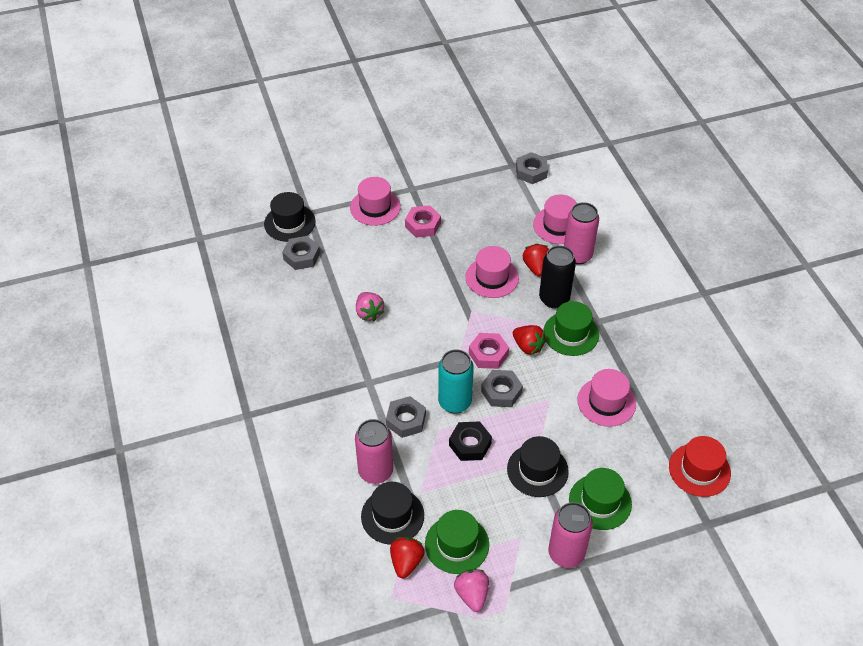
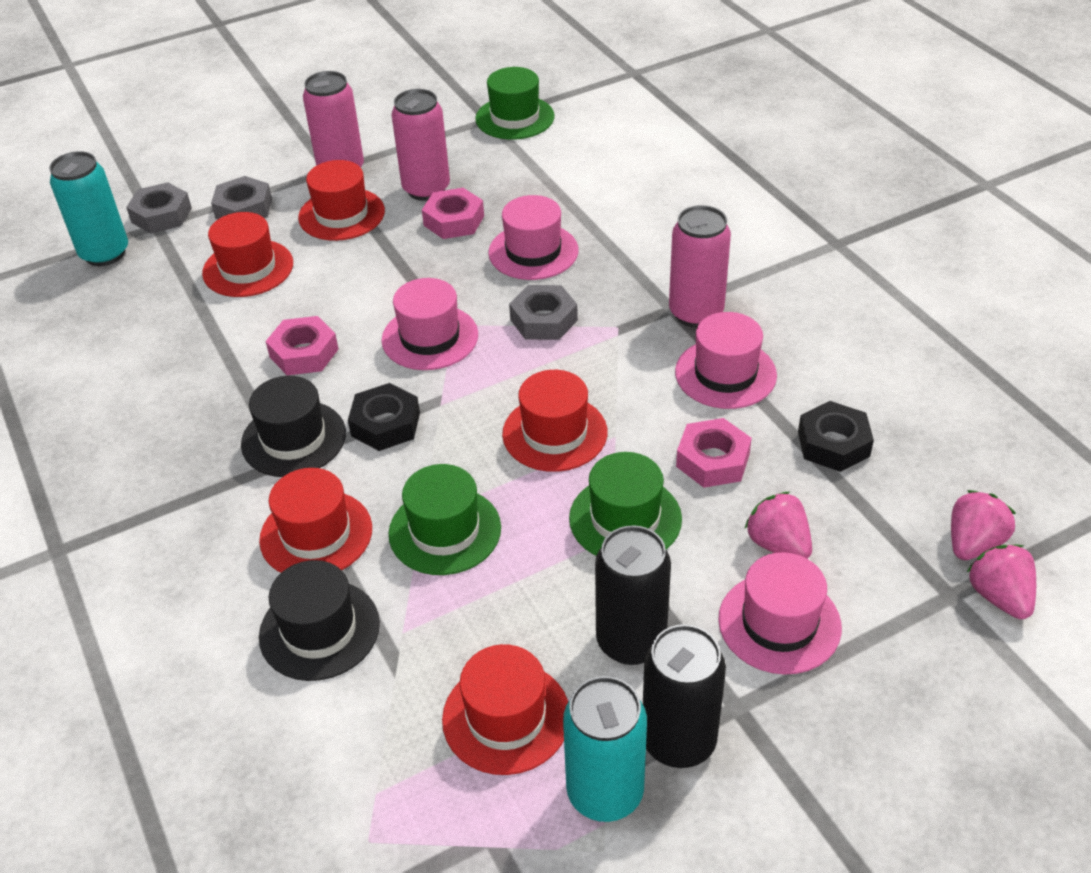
black can: [539,245,576,308] = 1 -> [595,525,671,665] [643,624,726,768] = 2
black hat: [264,192,316,242] [361,482,424,545] [507,436,569,497] = 3 -> [241,376,346,477] [259,560,380,681] = 2
black nut: [449,421,492,461] = 1 -> [348,383,420,451] [798,401,874,472] = 2
grey nut: [282,236,320,270] [386,396,426,438] [481,370,523,407] [516,152,548,184] = 4 -> [126,182,192,234] [211,176,272,219] [509,285,578,340] = 3
pink nut: [405,205,441,238] [469,333,509,369] = 2 -> [265,316,339,375] [422,188,484,239] [676,418,752,488] = 3
pink strawberry: [356,292,384,321] [454,569,489,612] = 2 -> [745,492,812,559] [951,490,1016,560] [967,544,1036,619] = 3
red hat: [669,436,731,497] = 1 -> [202,212,293,297] [259,468,372,573] [298,160,385,241] [442,644,568,775] [502,370,607,472] = 5
red strawberry: [390,537,425,578] [513,325,546,355] [522,244,549,276] = 3 -> none = 0
turquoise can: [438,349,474,414] = 1 -> [49,151,128,266] [563,676,647,822] = 2

